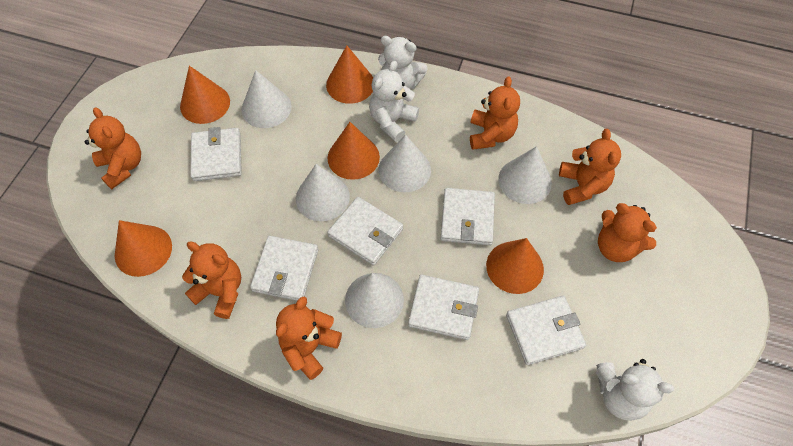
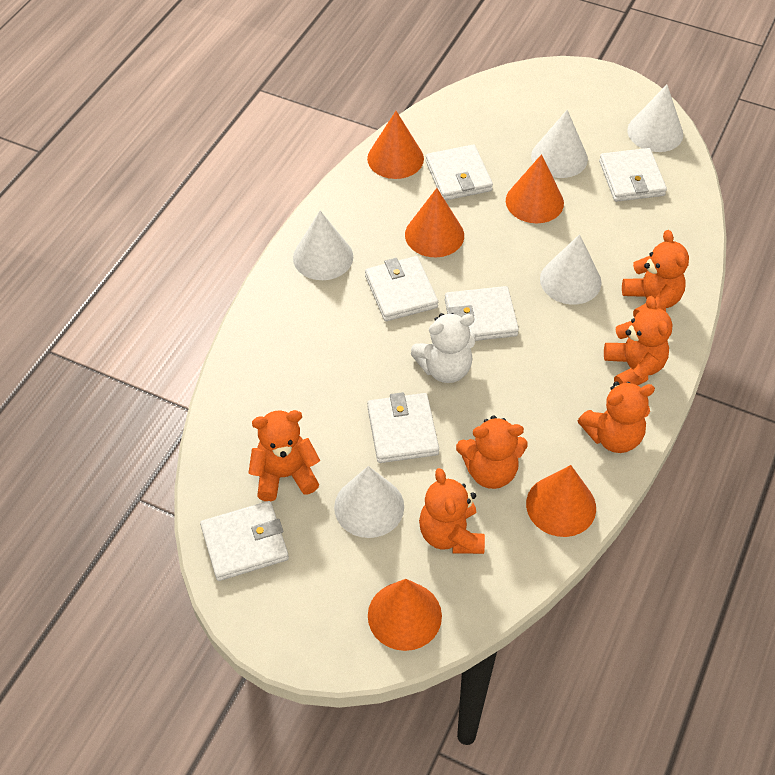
white teddy bear: [369,61,419,142] [378,36,428,89] [596,359,674,421] = 3 -> [411,313,475,383] = 1

